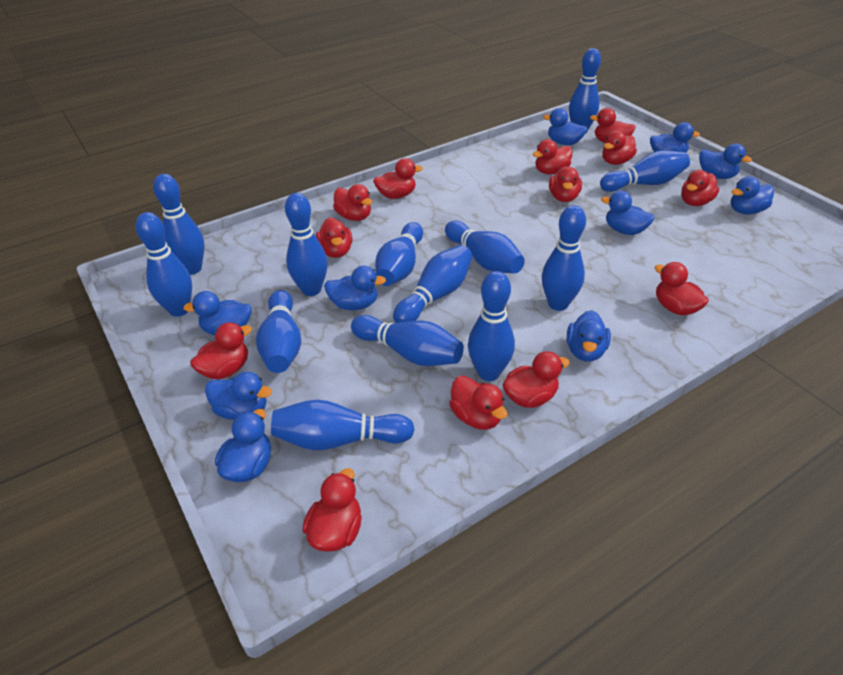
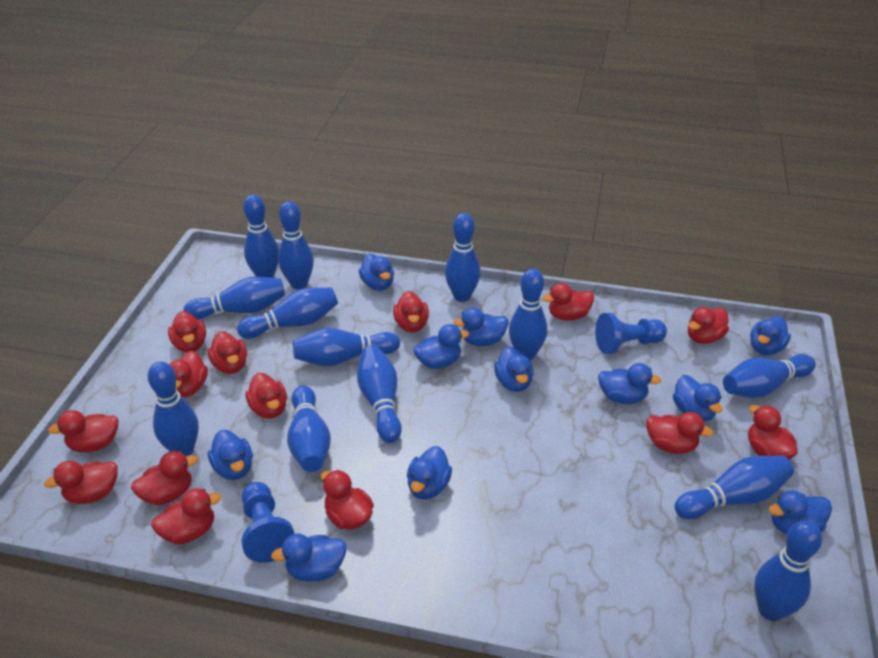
blue duck: [183,291,252,335] [205,372,272,420] [215,409,271,482] [324,266,386,310] [543,108,587,145] [567,310,611,362] [601,191,655,235] [650,122,700,152] [699,143,752,179] [731,176,774,214] = 10 -> [208,430,253,480] [271,534,346,582] [359,254,394,291] [407,446,452,500] [413,324,469,369] [453,307,508,346] [494,346,534,392] [598,363,661,404] [673,375,722,421] [750,316,791,355] [769,490,832,534] = 11
blue pawn: none = 0 -> [242,482,295,563] [595,313,667,354] = 2
red duck: [190,322,252,380] [303,468,362,552] [316,217,353,258] [333,184,372,221] [373,158,423,199] [449,376,508,430] [502,351,570,408] [533,139,572,174] [549,166,582,202] [590,108,636,143] [602,130,637,165] [654,262,709,315] [681,170,719,206] = 13 -> [44,461,118,504] [48,410,118,453] [131,451,198,505] [151,488,221,545] [168,311,206,353] [169,351,208,397] [208,331,247,374] [245,373,287,419] [321,470,374,530] [393,291,429,332] [543,283,594,321] [646,412,713,454] [688,307,729,344] [748,405,798,459] = 14

